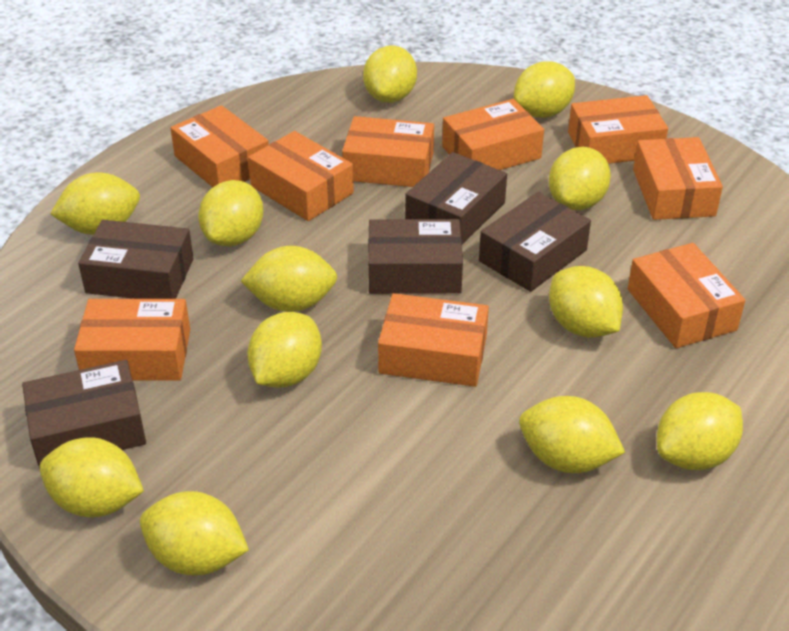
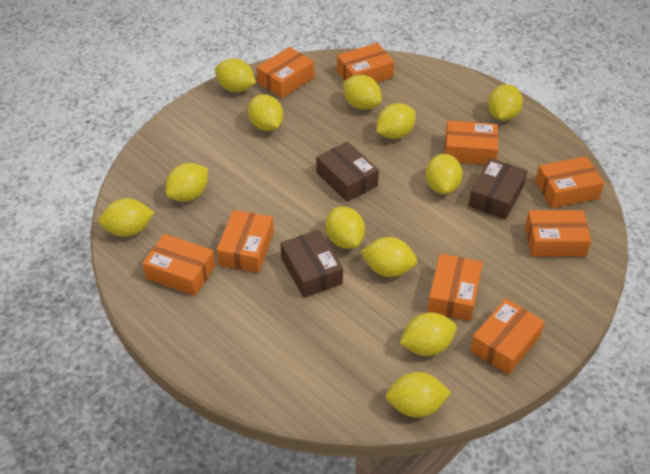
brown box: [22,360,146,469] [78,220,194,299] [368,219,463,294] [405,152,507,244] [479,192,591,292] = 5 -> [280,230,343,298] [316,141,379,202] [468,158,527,220] = 3

